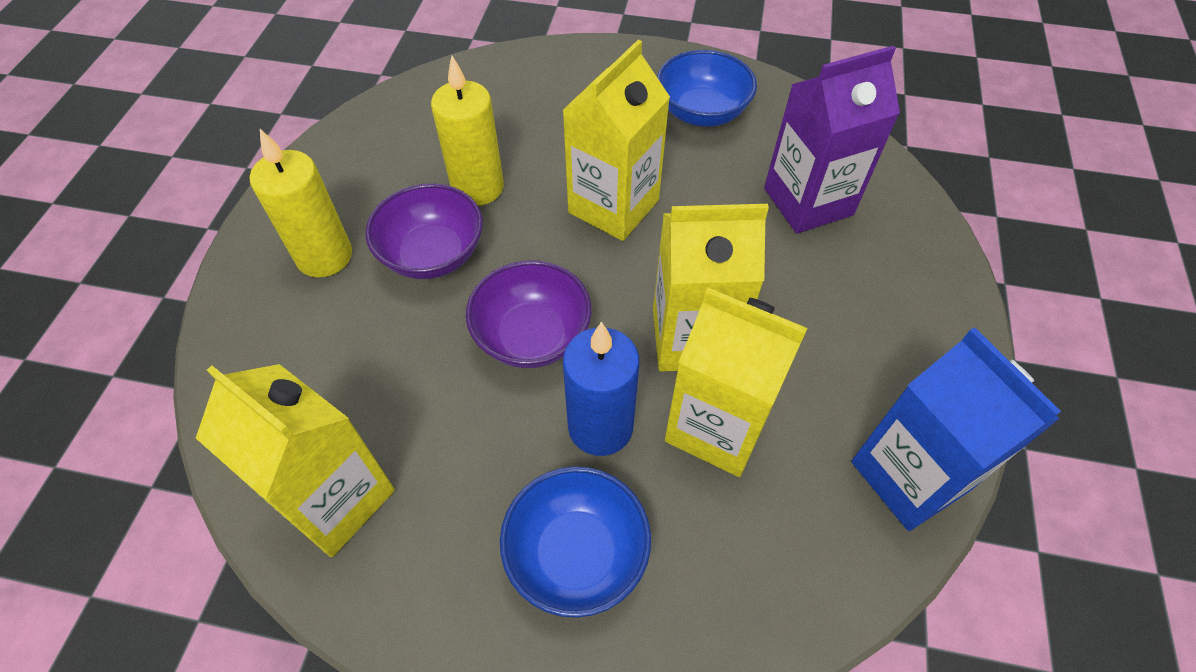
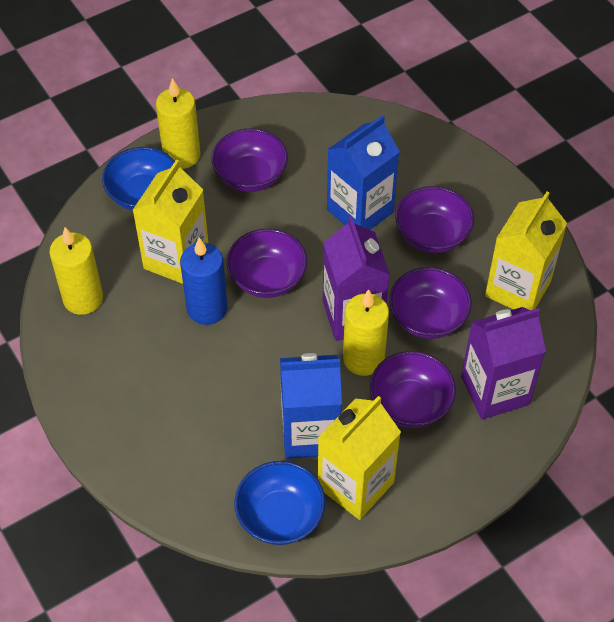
blue carton: [851,327,1061,531] = 1 -> [280,353,342,459] [327,115,400,230] = 2
purple bowl: [365,183,483,279] [466,260,592,368] = 2 -> [212,128,288,192] [227,229,307,298] [370,351,456,428] [389,267,472,339] [395,186,474,253] = 5
purple carton: [764,46,900,233] = 1 -> [323,216,390,341] [461,307,546,420] = 2
yellow candle: [250,129,352,278] [431,56,504,206] = 2 -> [49,227,103,315] [156,78,200,169] [343,289,389,376] = 3
yellow carton: [196,364,395,557] [562,40,670,241] [653,204,769,371] [665,288,808,477] = 4 -> [133,160,209,284] [318,396,401,520] [485,191,567,310] = 3

